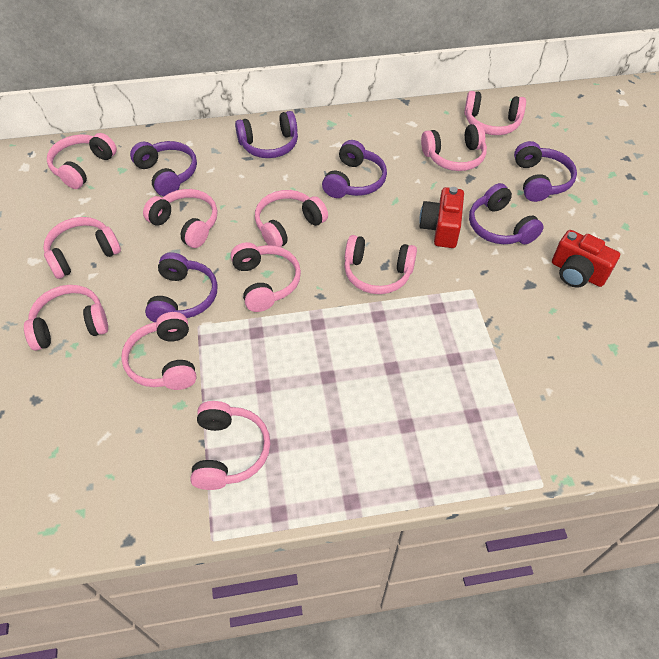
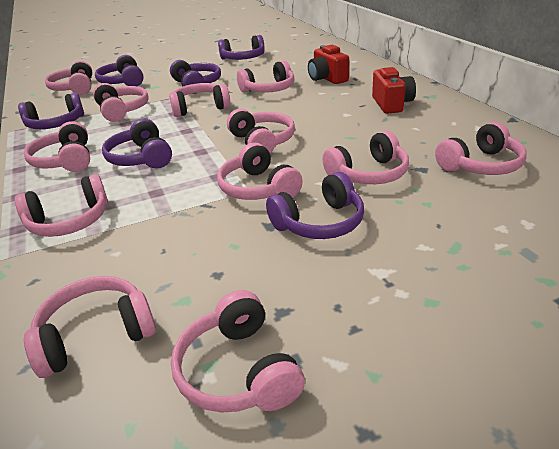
pink headphones: [24,285,108,351] [43,217,121,279] [47,133,117,189] [121,312,196,390] [143,189,217,248] [190,401,270,490] [231,242,301,312] [255,190,328,247] [344,235,417,294] [421,123,487,171] [464,91,526,135] = 11 -> [15,174,108,237] [24,121,90,172] [24,276,156,378] [45,61,92,95] [93,83,149,122] [169,83,230,117] [171,290,305,412] [217,143,303,200] [227,109,295,153] [237,60,295,93] [323,131,409,184] [435,122,527,175] = 12

